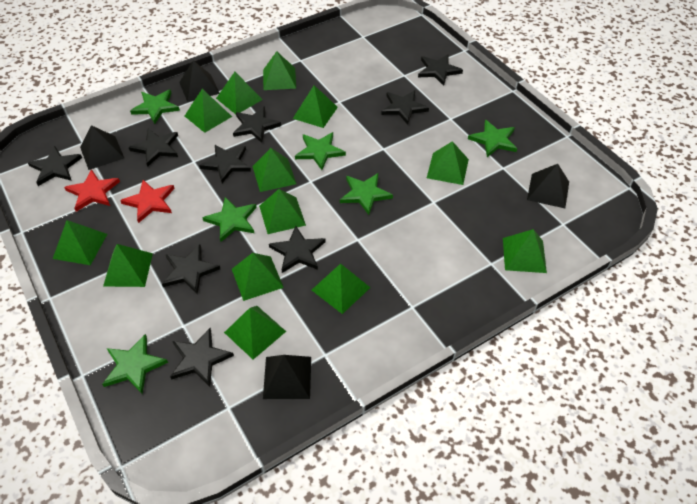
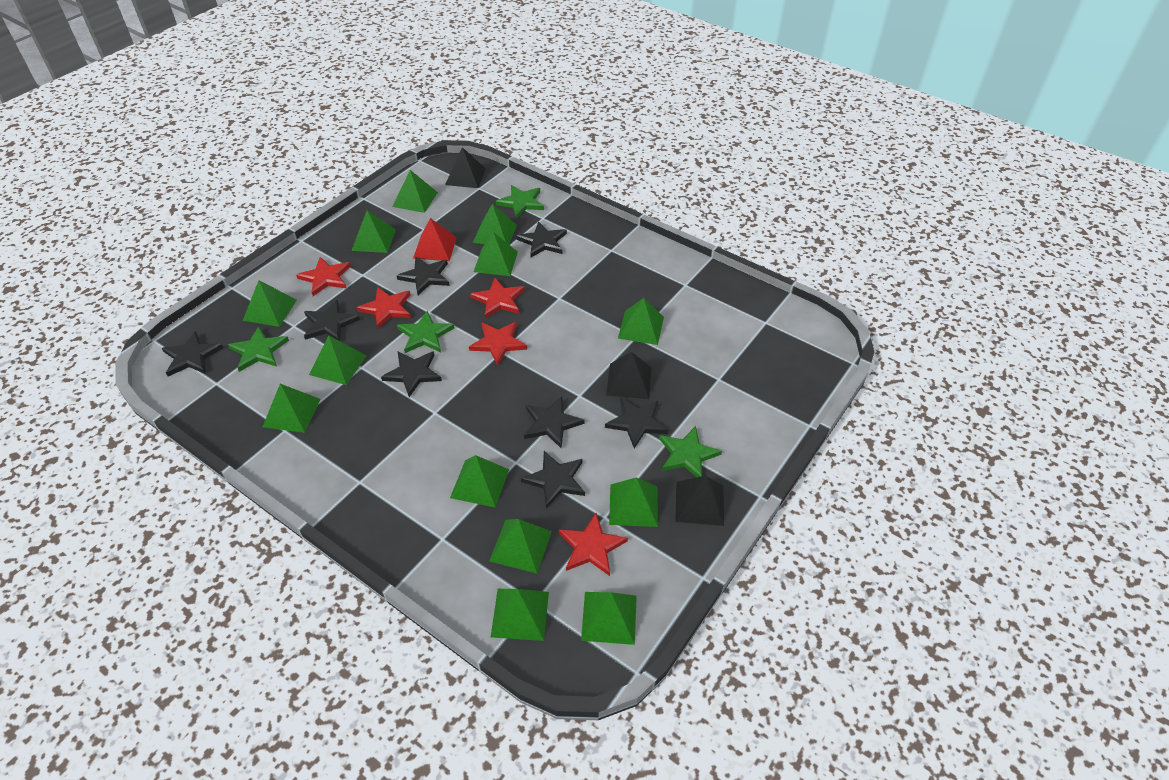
black pyramid: [80,125,124,170] [179,60,219,102] [263,355,311,399] [527,164,569,208] = 4 -> [445,147,486,188] [606,352,652,399] [675,476,724,526] = 3
black star: [28,146,82,186] [128,129,178,167] [162,245,220,294] [170,328,234,387] [199,145,251,183] [233,106,281,143] [269,226,326,273] [381,90,429,125] [418,54,463,86] = 9 -> [162,331,223,377] [304,300,360,341] [381,351,442,397] [397,256,449,295] [516,222,567,257] [521,451,585,508] [524,396,585,449] [605,397,668,449] = 8
green star: [102,334,168,394] [130,90,180,124] [202,197,257,242] [295,132,346,170] [340,173,393,215] [468,120,517,157] = 6 -> [228,326,289,372] [397,311,454,353] [496,185,544,219] [659,426,722,477] = 4
red pyramid: none = 0 -> [413,218,457,261] = 1
red star: [64,169,120,212] [120,180,175,223] = 2 -> [296,257,351,296] [356,287,411,328] [469,322,527,365] [470,278,525,318] [559,513,628,576] = 5

